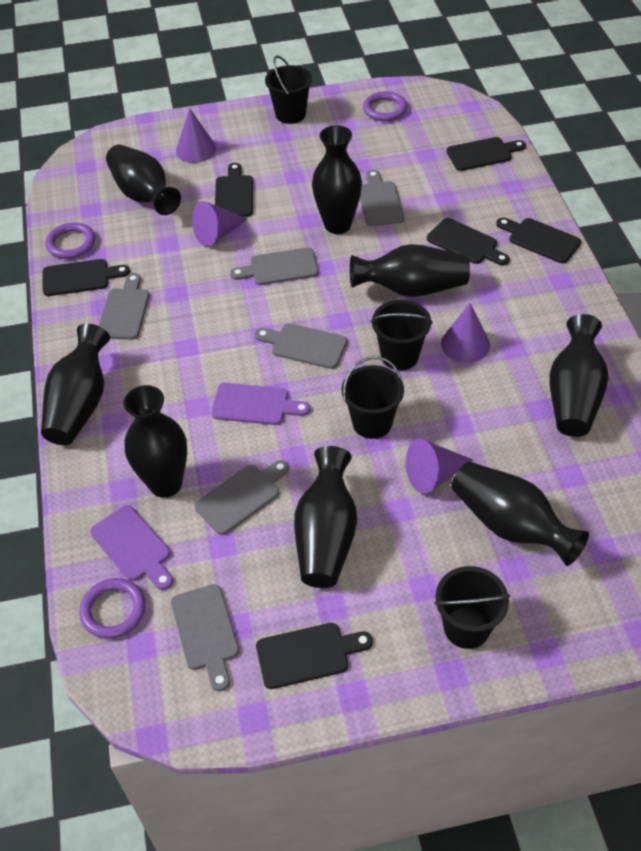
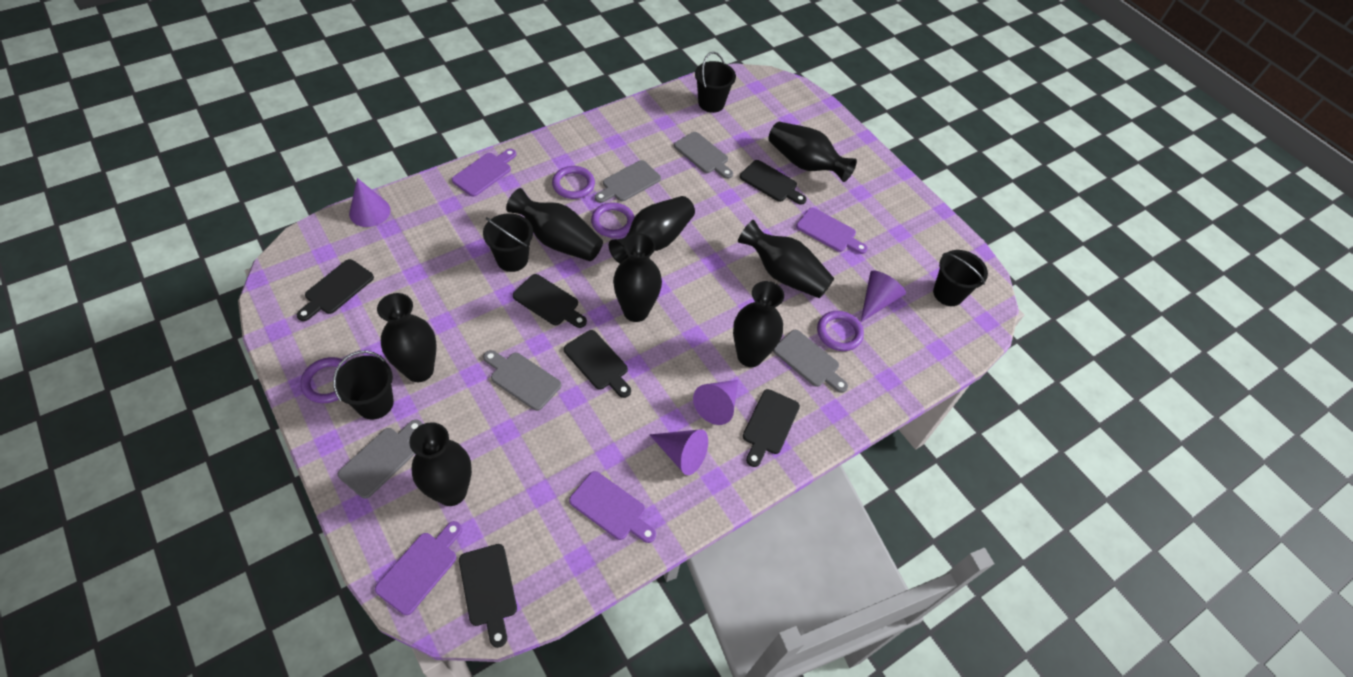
grey cutting board: [99,273,149,340] [171,584,239,691] [195,460,289,535] [230,248,319,285] [255,323,347,369] [360,170,405,226] = 6 -> [338,419,423,499] [483,350,561,411] [595,160,661,203] [674,132,733,179] [773,330,848,393] = 5
purple cutting board: [90,505,173,590] [211,383,310,425] = 2 -> [375,521,462,615] [452,149,516,197] [569,471,656,543] [796,208,868,254] = 4
purple ring: [45,222,95,259] [79,578,146,639] [363,91,407,121] = 3 -> [300,357,346,403] [552,166,595,199] [591,202,635,238] [817,311,864,351] = 4

